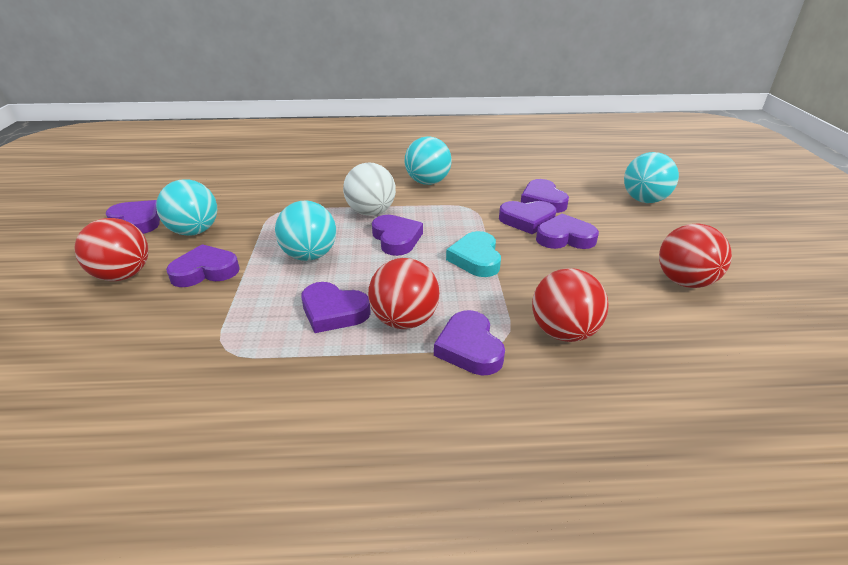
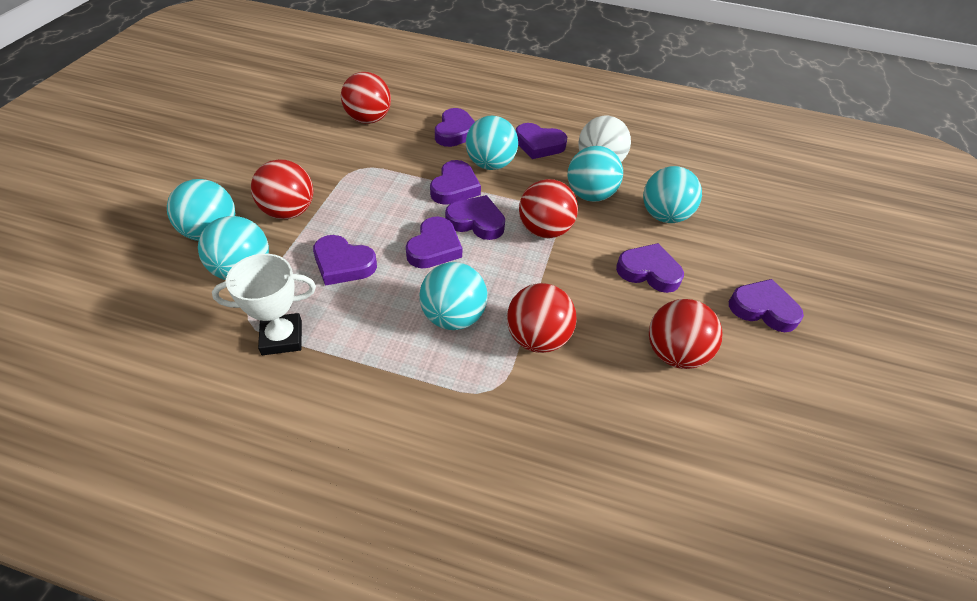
red ball: [75,218,149,281] [368,258,440,329] [532,268,608,342] [659,223,732,288] = 4 -> [251,159,313,219] [341,72,391,124] [507,283,576,353] [519,179,578,238] [649,299,722,369] = 5
turquoise ball: [156,179,217,236] [275,201,336,261] [405,136,452,185] [624,152,679,203] = 4 -> [167,179,235,241] [198,216,269,280] [419,262,487,330] [466,116,518,170] [567,146,623,202] [643,166,702,223] = 6
turquoise heart: [446,231,501,277] = 1 -> none = 0
white trophy: none = 0 -> [212,254,316,355] = 1

